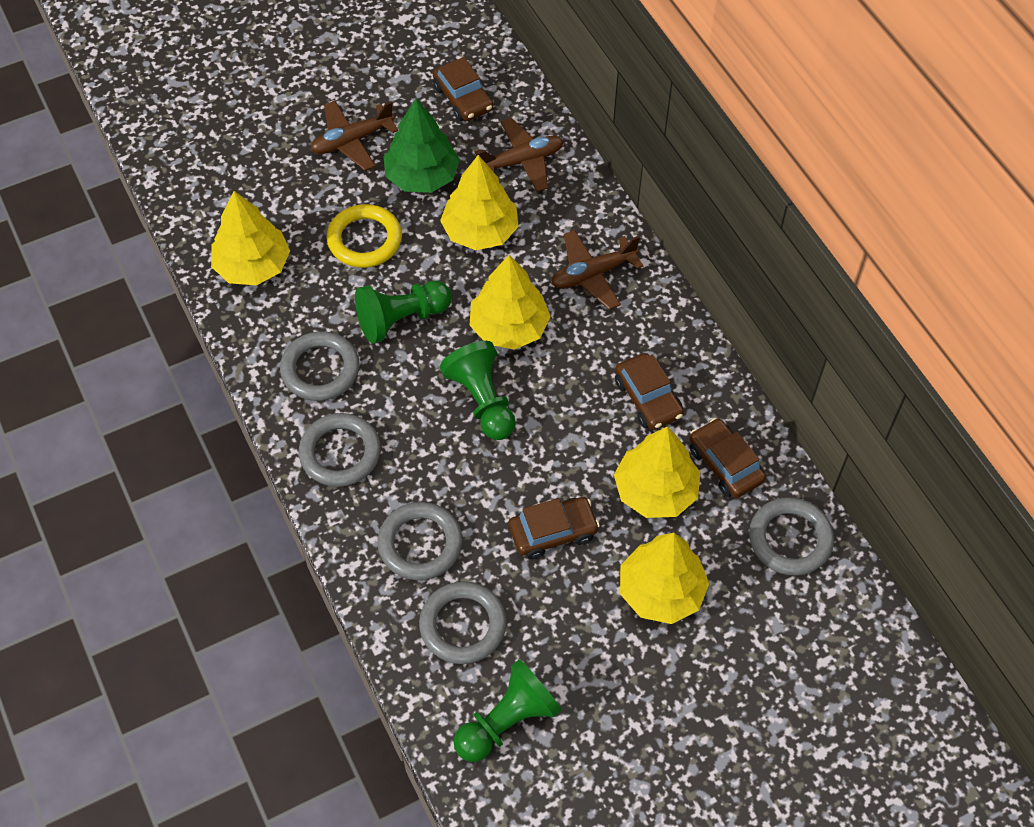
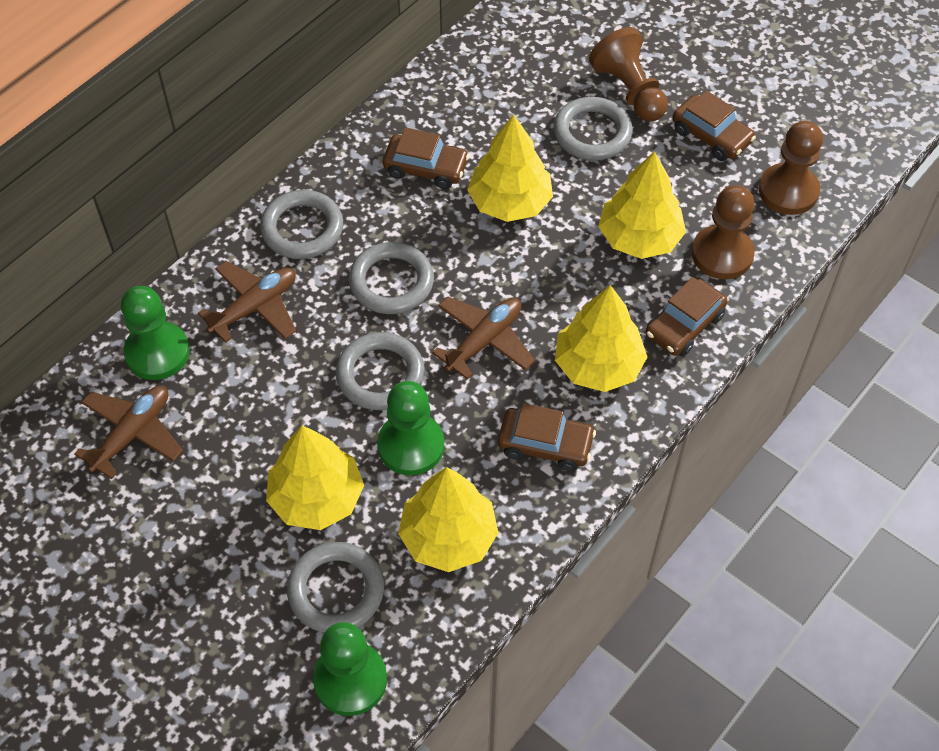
brown pawn: none = 0 -> [589,27,668,122] [692,185,755,279] [759,121,823,215] = 3
green tree: [383,98,460,193] = 1 -> none = 0
yellow ring: [327,204,402,268] = 1 -> none = 0

